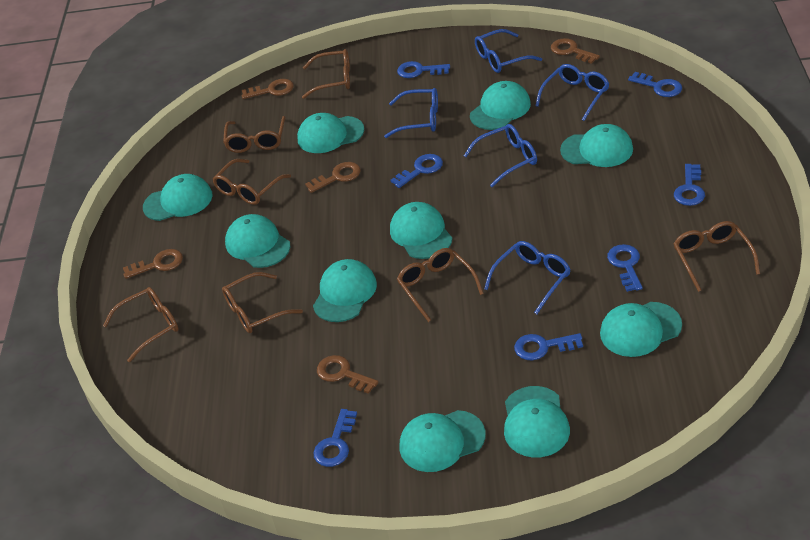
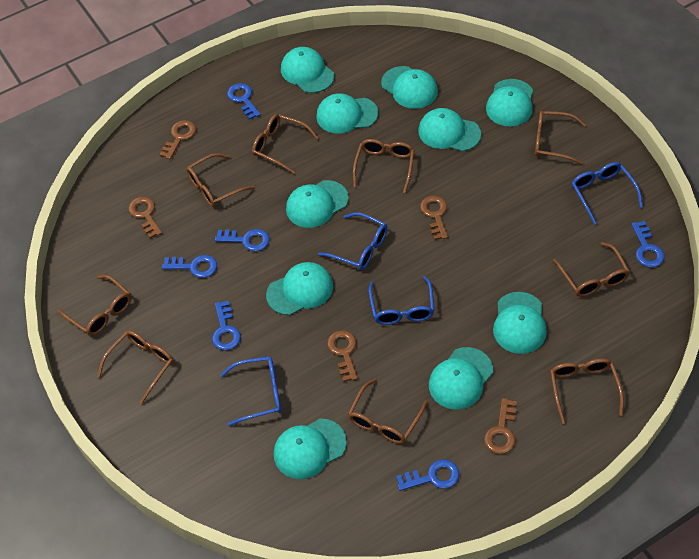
blue glasses: [384,88,438,138] [464,124,537,187] [475,29,542,73] [484,241,571,314] [535,64,609,121] = 5 -> [220,356,281,426] [318,212,388,270] [369,276,435,325] [572,162,643,225] = 4
blue key: [313,409,357,467] [390,154,443,188] [397,61,450,78] [514,333,583,360] [607,244,643,292] [628,72,682,97] [674,164,705,206] = 7 -> [162,255,217,278] [212,301,241,351] [215,229,270,251] [227,83,261,119] [396,460,460,491] [631,221,664,268] = 6
brown glasses: [103,287,178,362] [212,159,291,205] [222,272,303,333] [223,116,286,153] [302,49,350,99] [397,248,484,322] [673,221,760,292] = 7 -> [58,275,131,336] [97,331,174,404] [186,153,255,207] [252,114,318,174] [348,379,428,444] [353,139,414,193] [535,111,586,165] [550,358,624,424] [553,242,630,297] = 9

